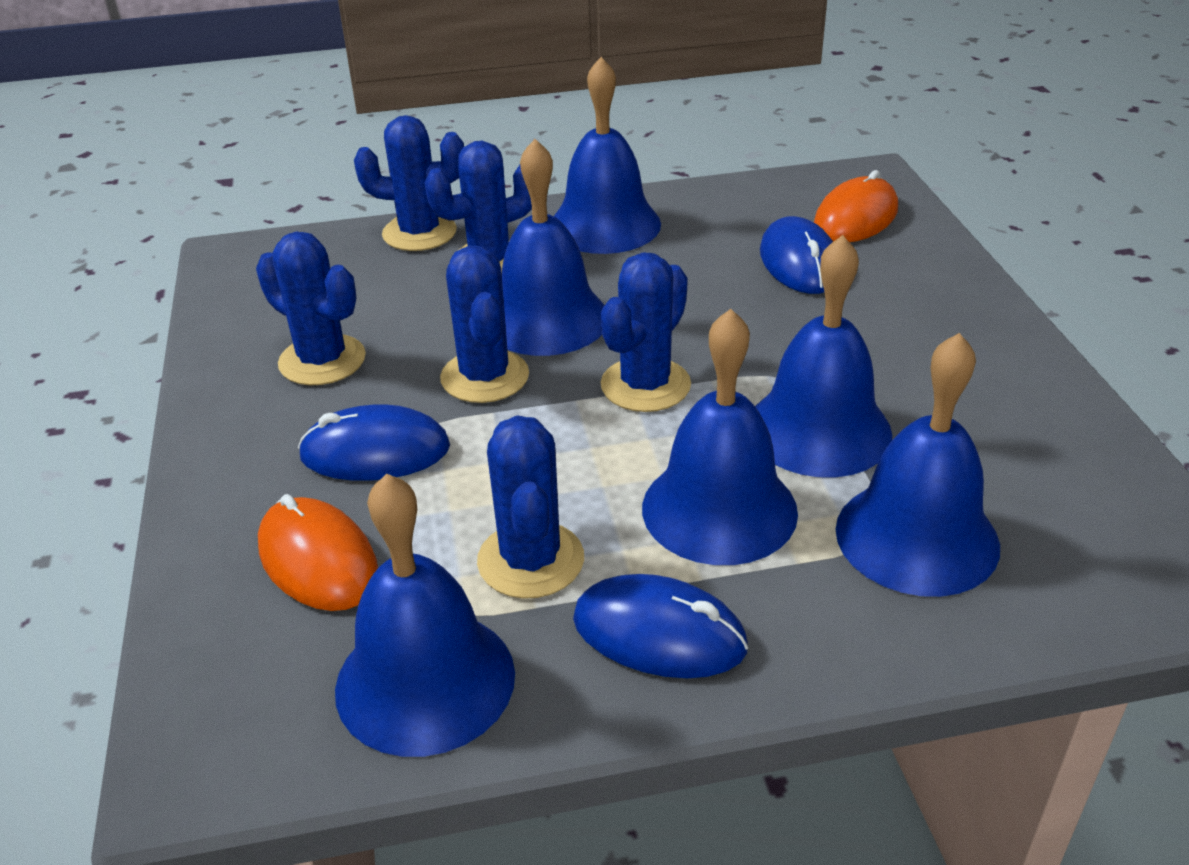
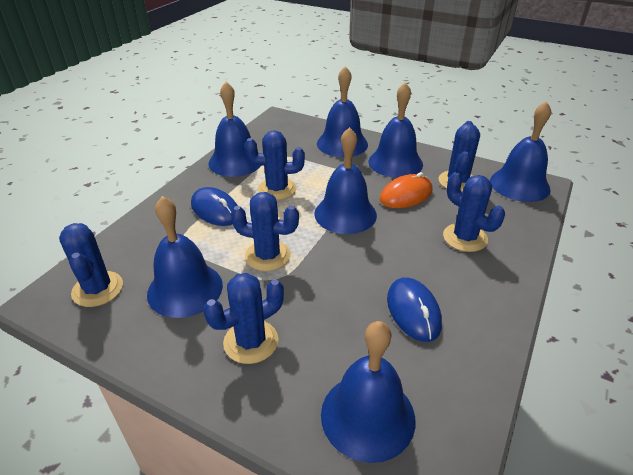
blue bell: [335,474,515,757] [502,139,605,356] [554,57,661,254] [642,309,798,565] [755,235,893,477] [835,333,1000,597] = 6 -> [147,196,223,318] [208,82,261,177] [314,127,377,234] [317,66,368,157] [321,321,415,463] [369,82,423,178] [490,101,551,202] = 7
blue mouse: [298,405,450,481] [573,574,748,678] [760,216,833,294] = 3 -> [191,187,238,226] [387,277,442,342] = 2
orange mouse: [258,494,378,611] [814,170,898,242] = 2 -> [380,172,433,208] = 1

